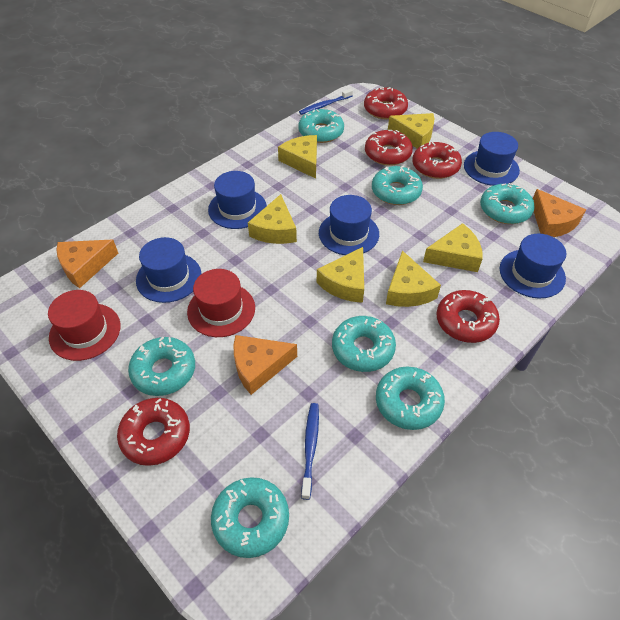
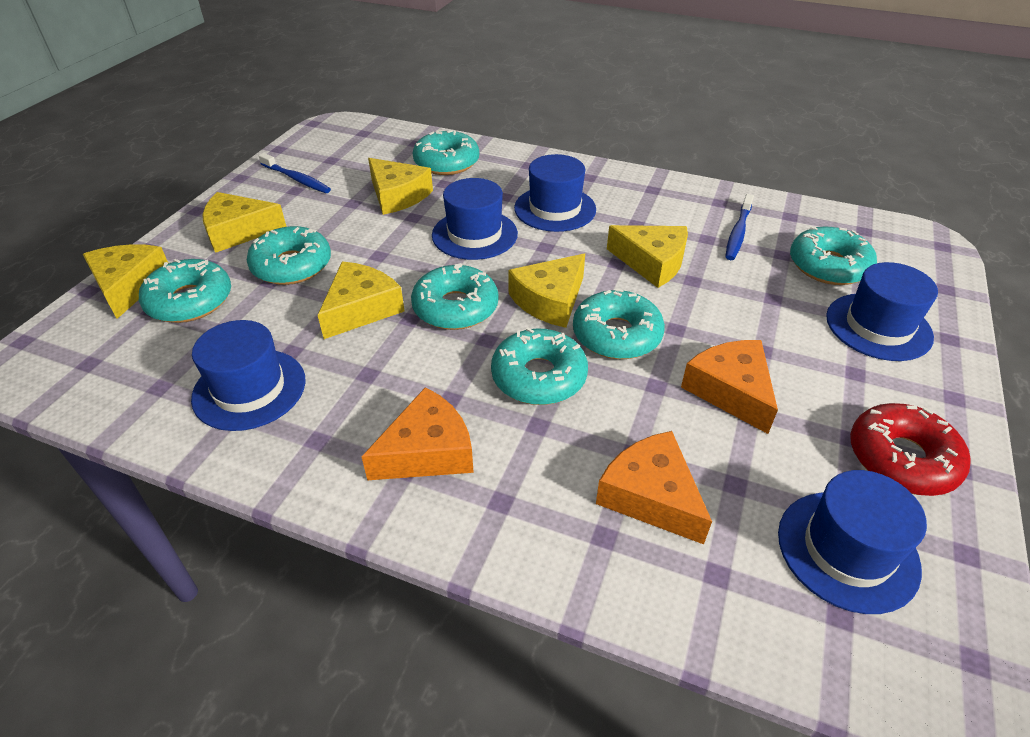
red donut: [117,398,190,466] [364,87,408,120] [365,130,413,166] [412,142,462,179] [437,290,500,343] = 5 -> [850,403,971,496] = 1
red hat: [48,290,121,361] [187,269,255,337] = 2 -> none = 0

